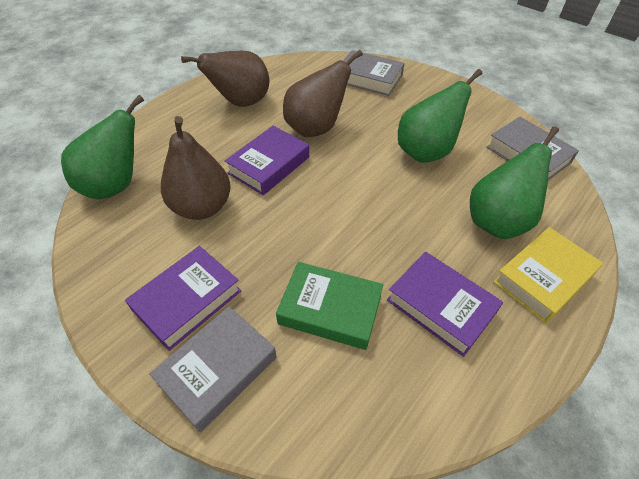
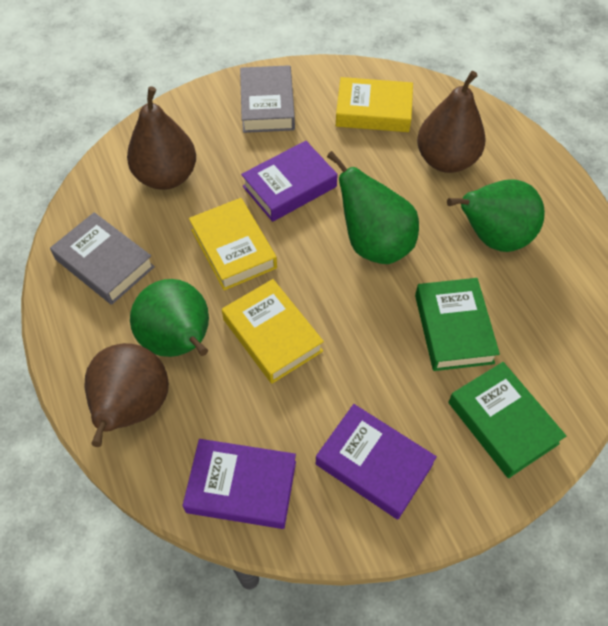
green book: [276,262,383,350] = 1 -> [415,278,500,371] [448,362,566,478] = 2
grey book: [149,306,277,432] [343,50,405,96] [486,117,579,180] = 3 -> [50,212,155,305] [240,65,295,133] = 2
yellow book: [493,227,603,323] = 1 -> [189,198,277,291] [222,279,324,384] [336,77,413,132] = 3

